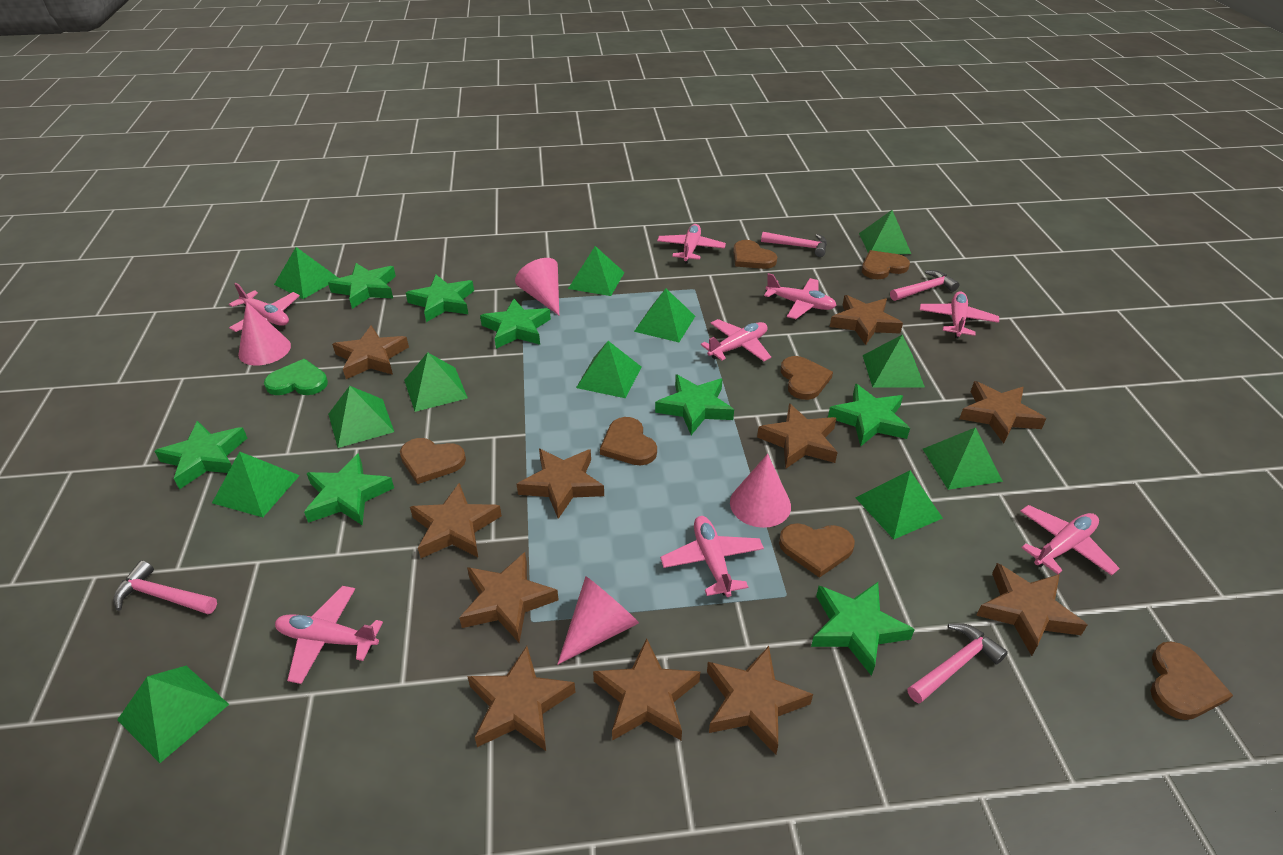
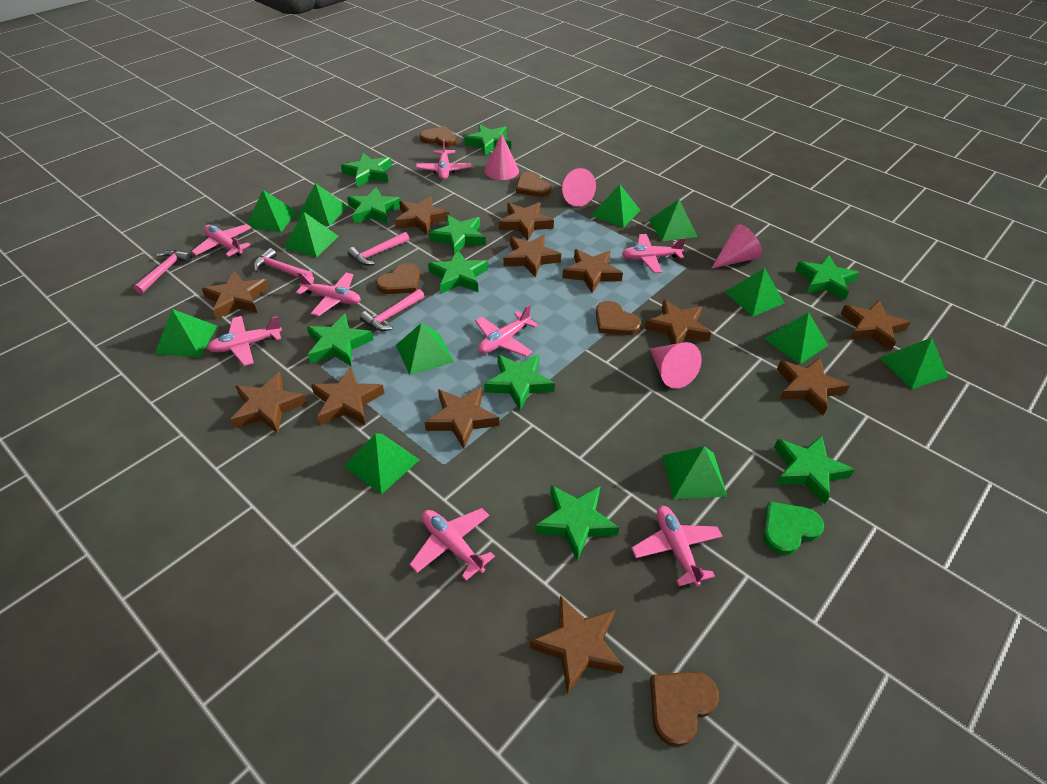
brown heart: [400,438,466,484] [600,417,657,465] [733,240,777,269] [779,523,855,578] [781,356,833,400] [862,250,910,279] [1150,642,1233,720] = 7 -> [376,263,420,294] [420,126,457,147] [516,172,551,197] [596,301,641,335] [650,671,719,747] = 5
brown star: [332,325,409,379] [410,483,502,558] [459,552,559,642] [467,646,575,751] [517,449,604,519] [593,638,700,741] [707,646,813,755] [757,403,838,469] [830,295,903,345] [960,381,1046,443] [976,563,1087,656] = 11 -> [202,271,269,319] [230,372,307,434] [311,367,385,425] [395,196,449,235] [425,387,499,449] [499,202,554,241] [503,234,561,277] [529,595,624,695] [562,249,623,293] [645,299,711,345] [777,358,850,415] [841,300,911,351] = 12
green star: [155,421,247,489] [304,453,394,526] [328,263,396,309] [406,275,474,322] [480,299,551,349] [655,374,734,435] [811,582,915,676] [828,384,910,447] = 8 -> [307,314,373,366] [341,153,392,187] [347,187,401,224] [428,249,488,293] [429,215,486,254] [464,124,511,155] [484,354,555,411] [535,485,619,561] [774,436,855,505] [795,255,860,300] = 10

